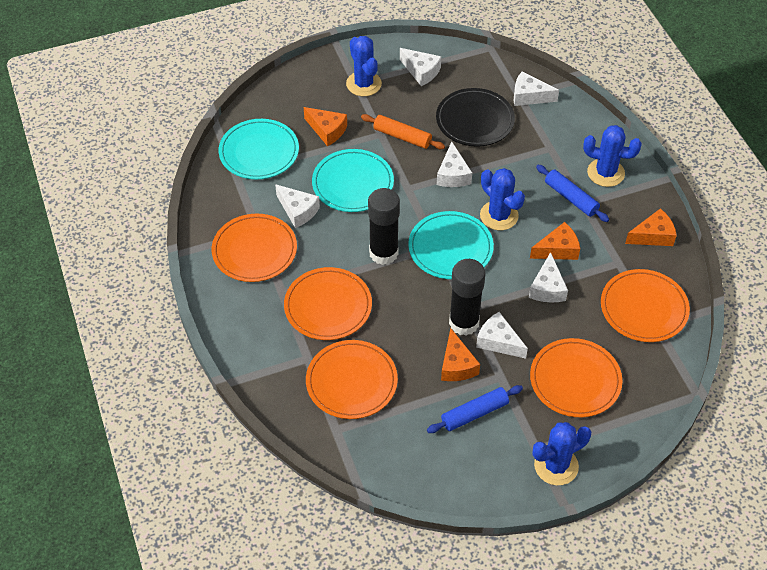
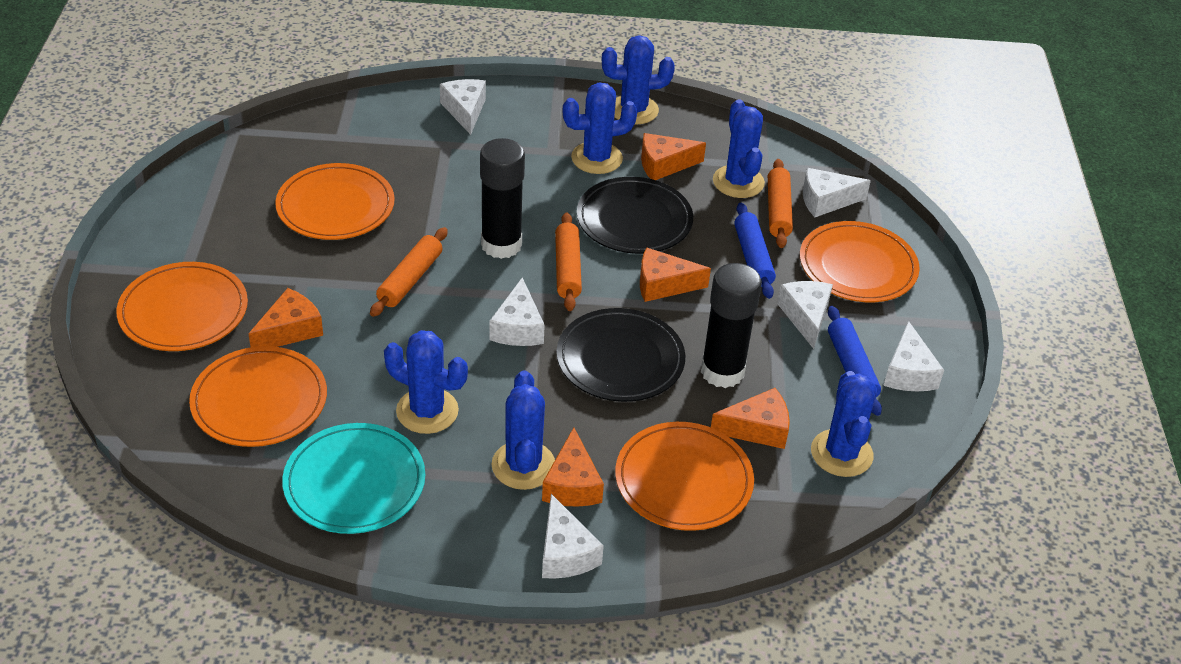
black plate: [436,88,515,147] = 1 -> [557,308,686,402] [577,177,693,254] = 2
blue cactus: [346,36,382,96] [480,168,525,230] [532,422,591,485] [583,125,642,187] = 4 -> [384,330,468,434] [491,371,555,490] [563,83,637,174] [602,35,675,124] [713,99,765,198] [811,371,877,477] = 6
orange cheese: [304,107,347,146] [441,328,480,381] [530,222,580,260] [625,208,677,246] = 4 -> [249,288,323,347] [542,428,604,506] [640,248,711,302] [641,133,706,180] [711,388,790,449] = 5
orange rolling pin: [361,114,445,149] = 1 -> [370,227,448,317] [555,212,582,311] [768,159,793,248] = 3
turquoise plate: [219,119,299,179] [312,149,394,212] [408,211,494,279] = 3 -> [282,423,425,534] = 1

